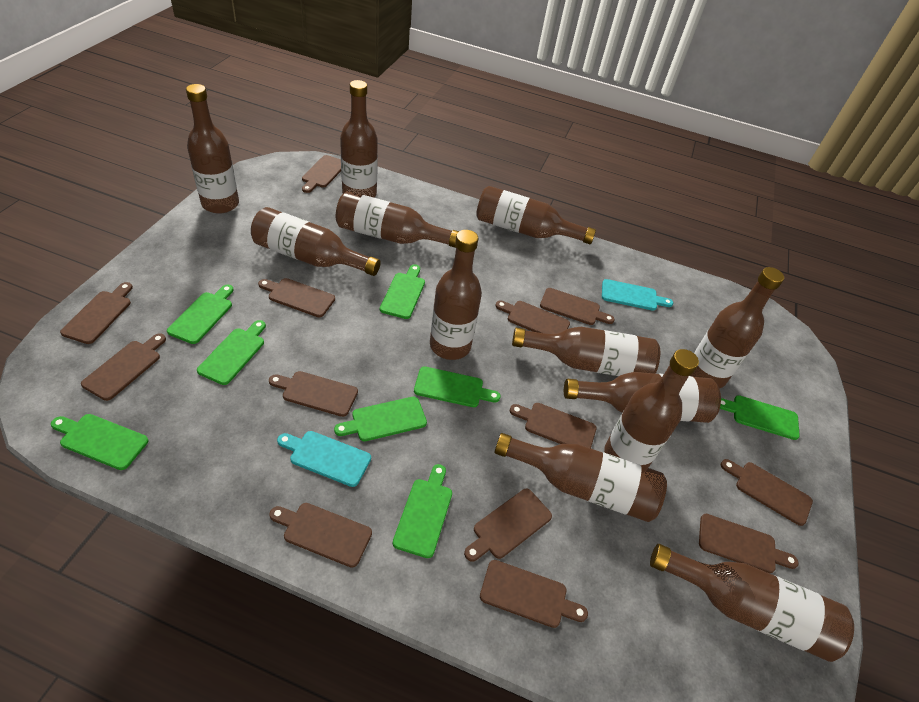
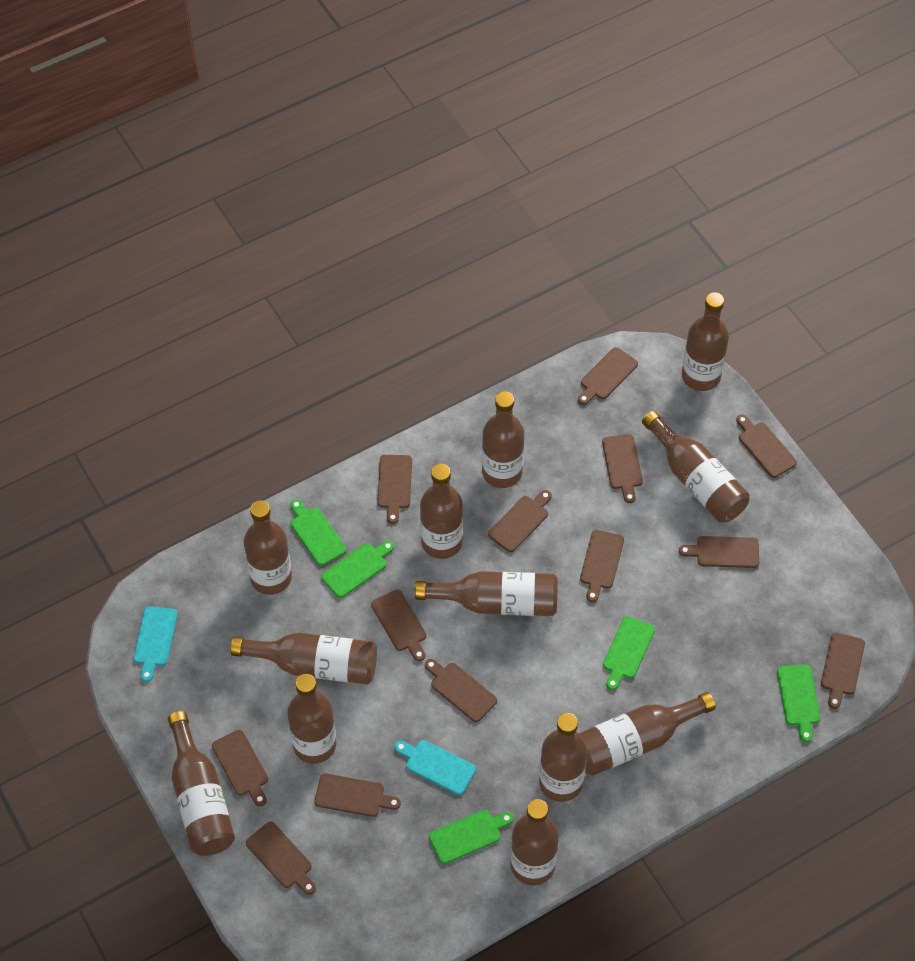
green cutting board: [51,414,149,470] [167,285,234,344] [197,320,266,385] [334,397,427,441] [380,264,425,319] [393,464,452,558] [414,366,501,407] [720,395,800,440] = 8 -> [291,499,347,566] [321,541,394,598] [429,810,513,864] [603,616,655,690] [777,664,820,742] = 5

